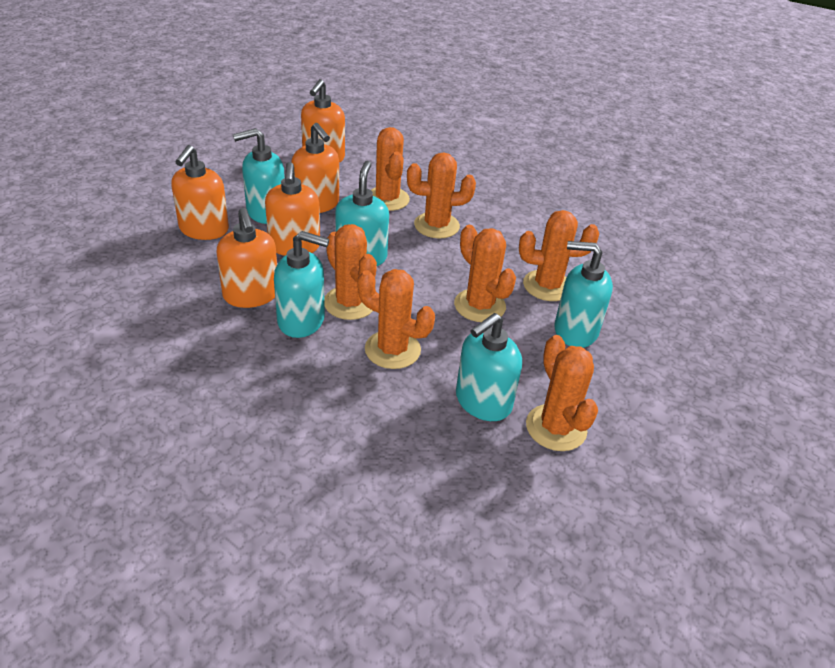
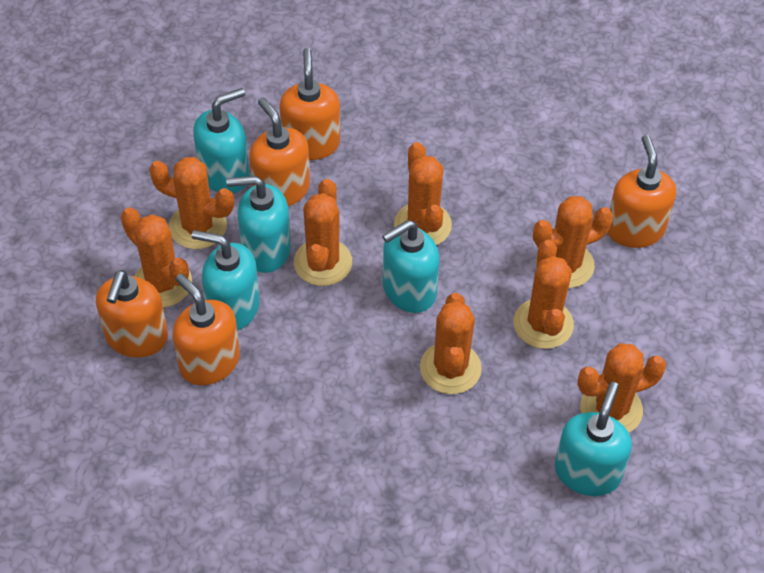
orange cactus: [324,224,377,320] [358,269,435,369] [371,127,410,211] [407,152,476,239] [454,225,516,322] [519,210,599,301] [526,335,598,451] = 7 -> [121,207,192,307] [149,157,234,249] [294,179,352,286] [394,142,452,245] [420,293,482,394] [513,240,574,349] [533,196,613,288] [577,343,666,432] = 8

